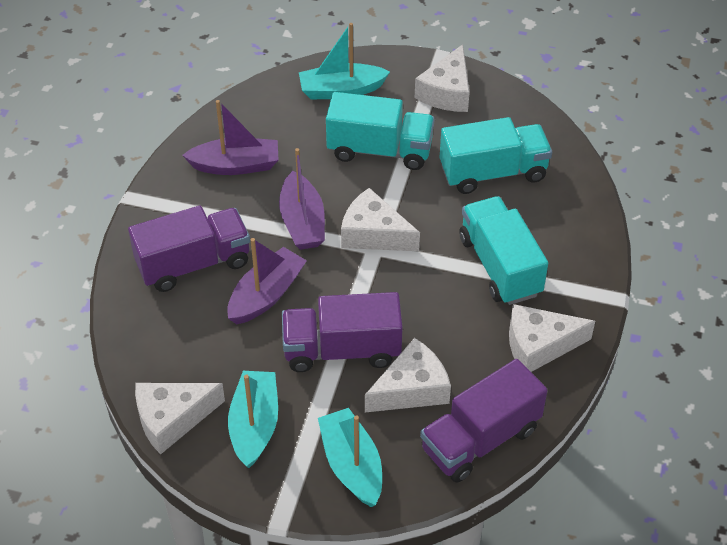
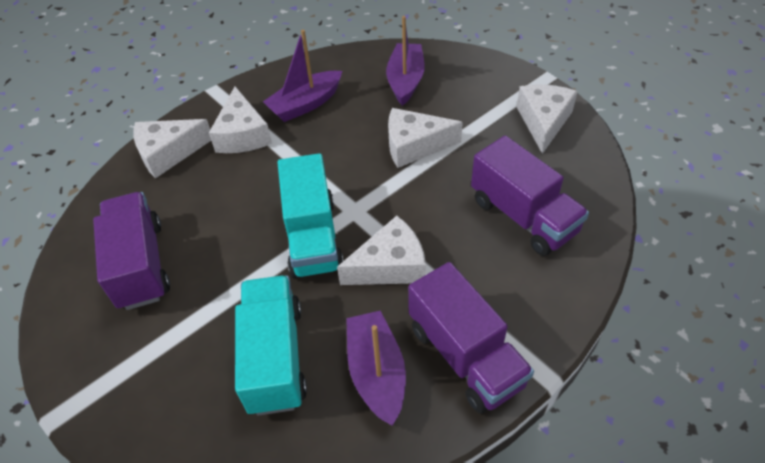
turquoise boat: [228,371,278,468] [299,23,390,99] [318,408,382,507] = 3 -> none = 0
turquoise truck: [326,92,435,170] [440,117,552,194] [460,196,548,305] = 3 -> [235,275,307,416] [277,153,344,279] = 2

